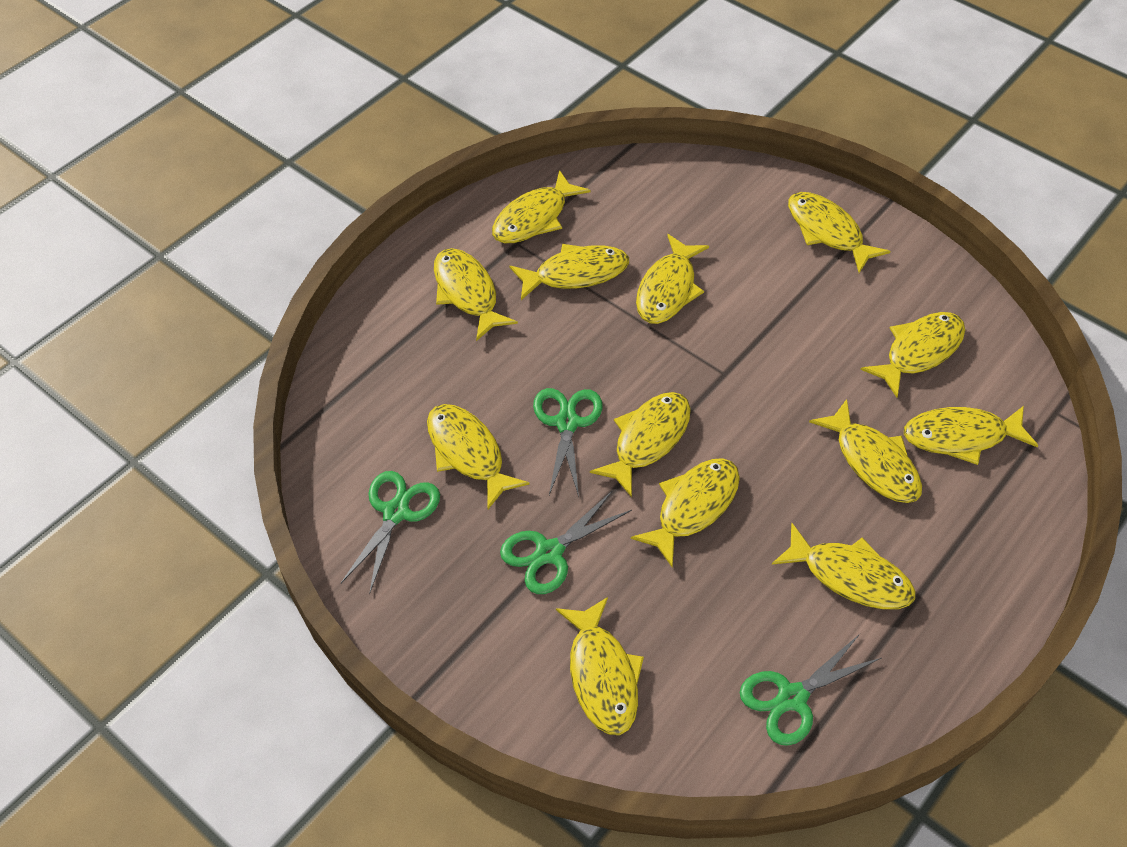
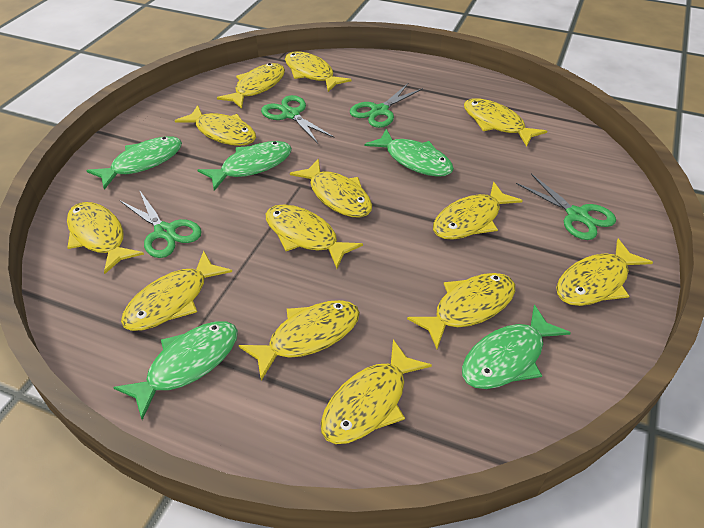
green fish: none = 0 -> [86,136,182,190] [113,321,238,420] [197,141,292,191] [365,129,454,177] [462,305,571,389] = 5

